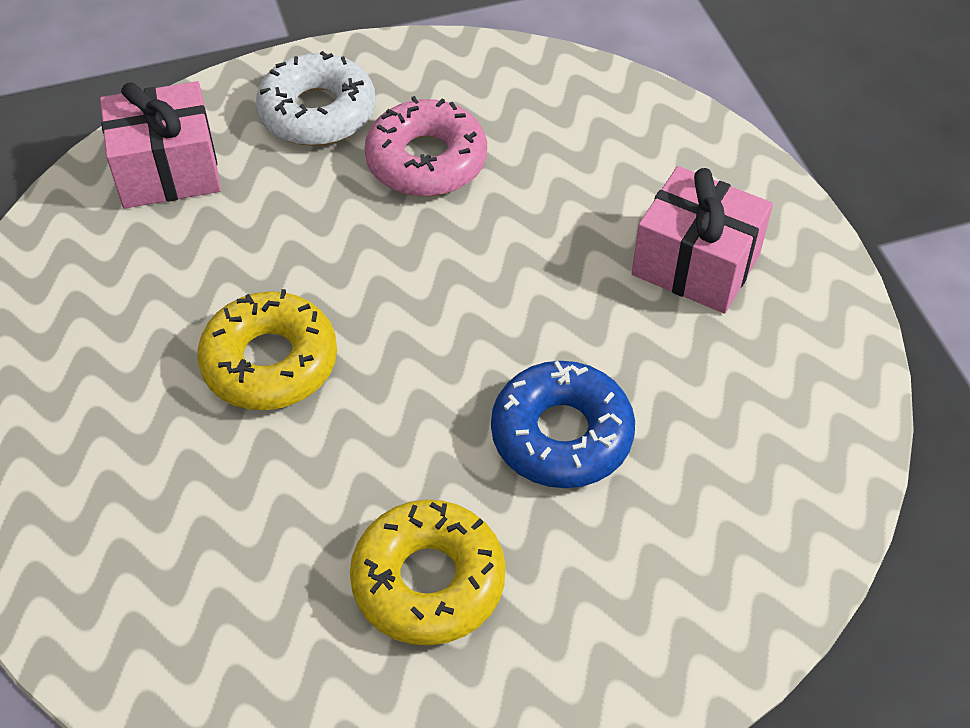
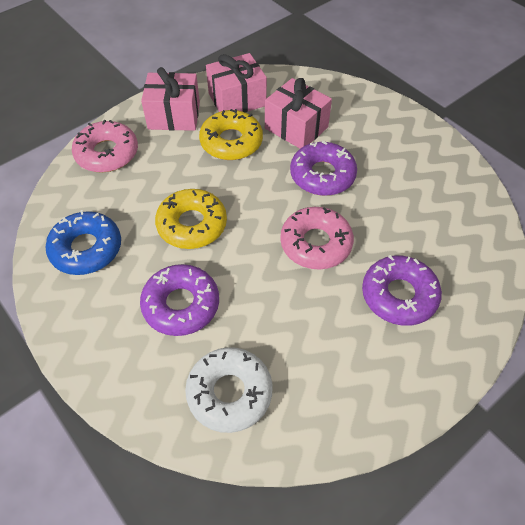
pink donut: [364,96,487,196] = 1 -> [72,120,138,173] [280,207,354,270] = 2
pink gift: [100,81,221,209] [632,166,773,314] = 2 -> [141,67,200,131] [206,53,267,113] [265,78,332,148] = 3
purple donut: none = 0 -> [140,264,219,336] [290,141,357,196] [362,255,442,326] = 3

